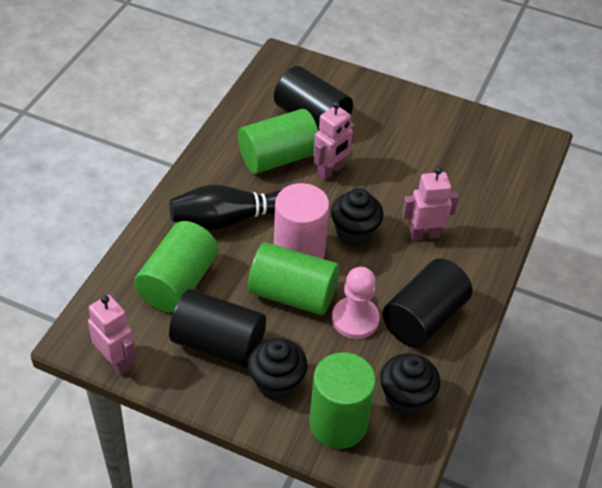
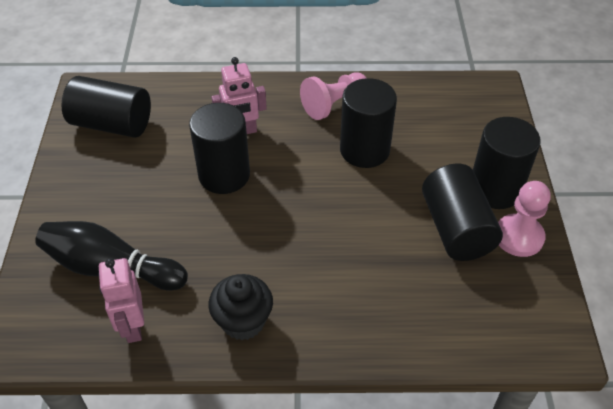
black cupcake: [247,338,308,400] [331,188,384,246] [380,353,440,416] = 3 -> [208,274,273,340] = 1
black cylinder: [169,289,266,368] [274,66,353,131] [382,259,472,348] = 3 -> [62,76,151,138] [189,103,250,194] [340,78,397,168] [422,164,503,261] [473,117,541,209] = 5
green cylinder: [134,221,218,313] [238,109,318,174] [248,242,339,315] [309,352,376,449] = 4 -> none = 0
pink cylinder: [274,183,329,259] = 1 -> none = 0
pink pawn: [332,267,380,339] = 1 -> [300,72,366,120] [498,181,551,257] = 2
pink robot: [88,295,136,376] [313,102,355,180] [402,167,459,241] = 3 -> [98,258,144,343] [211,57,267,134] = 2

